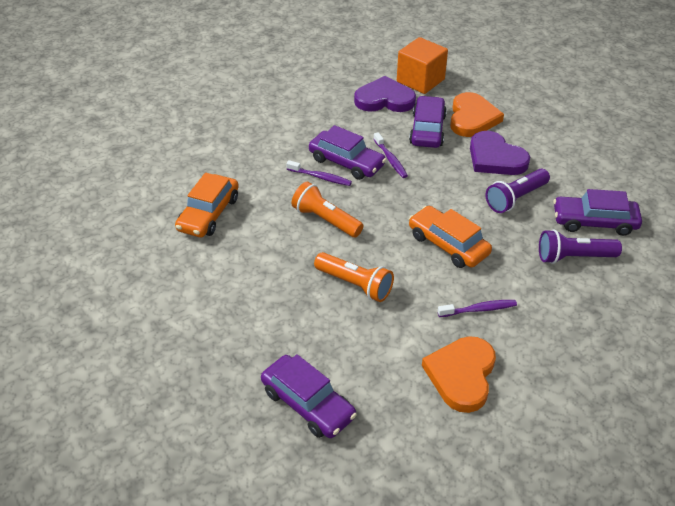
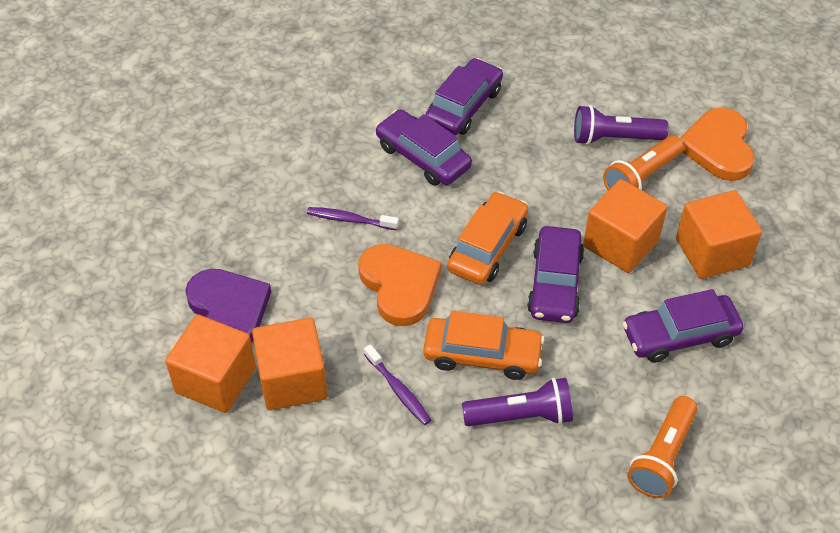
orange cube: [397,37,448,94] = 1 -> [165,314,256,413] [252,318,328,410] [583,179,667,273] [676,190,762,279] = 4
purple heart: [354,76,416,112] [470,131,530,175] = 2 -> [185,269,271,343] = 1
purple toothbrush: [286,160,352,186] [374,132,408,178] [438,300,517,317] = 3 -> [307,207,399,230] [364,344,431,425] = 2

